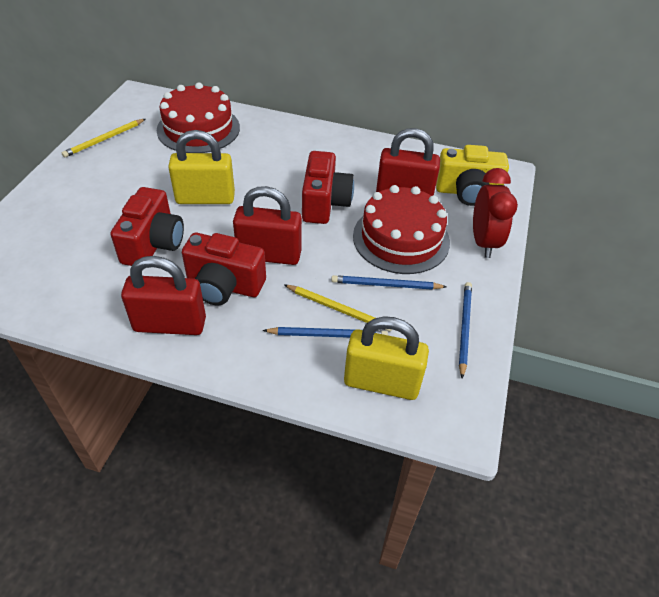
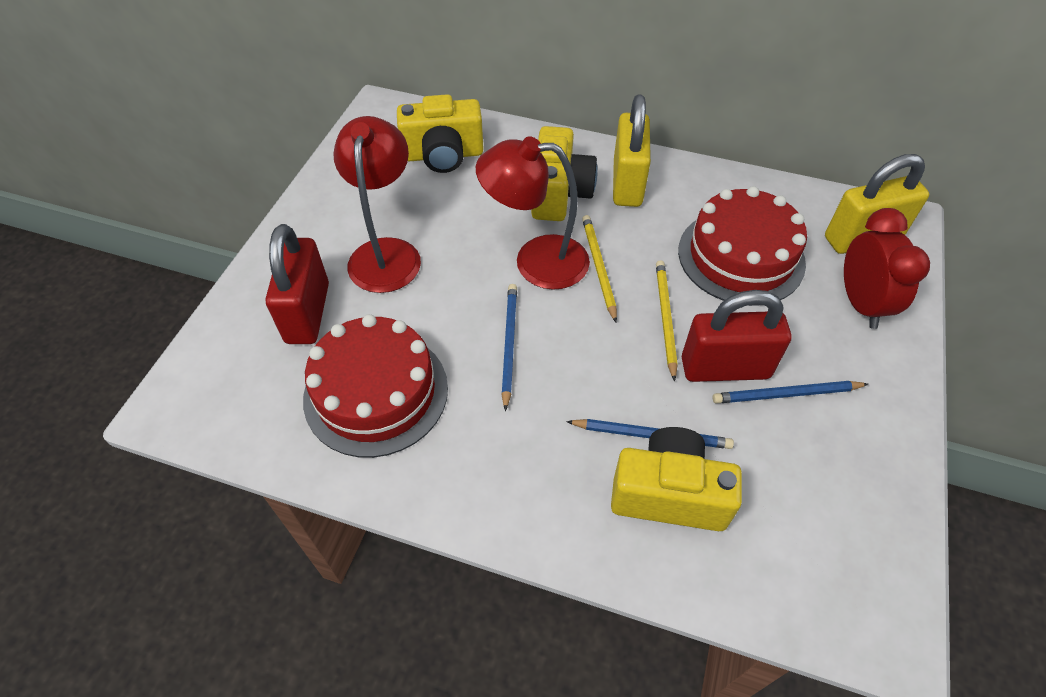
red camera: [111,187,184,266] [182,233,266,305] [302,151,354,224] = 3 -> none = 0
red lamp: none = 0 -> [333,116,421,293] [476,136,590,290] = 2
red padlock: [121,256,206,335] [233,186,302,265] [376,128,440,196] = 3 -> [266,224,329,344] [682,290,791,382] = 2
yellow camera: [436,145,509,206] = 1 -> [397,94,484,173] [531,126,598,221] [611,427,742,531] = 3

